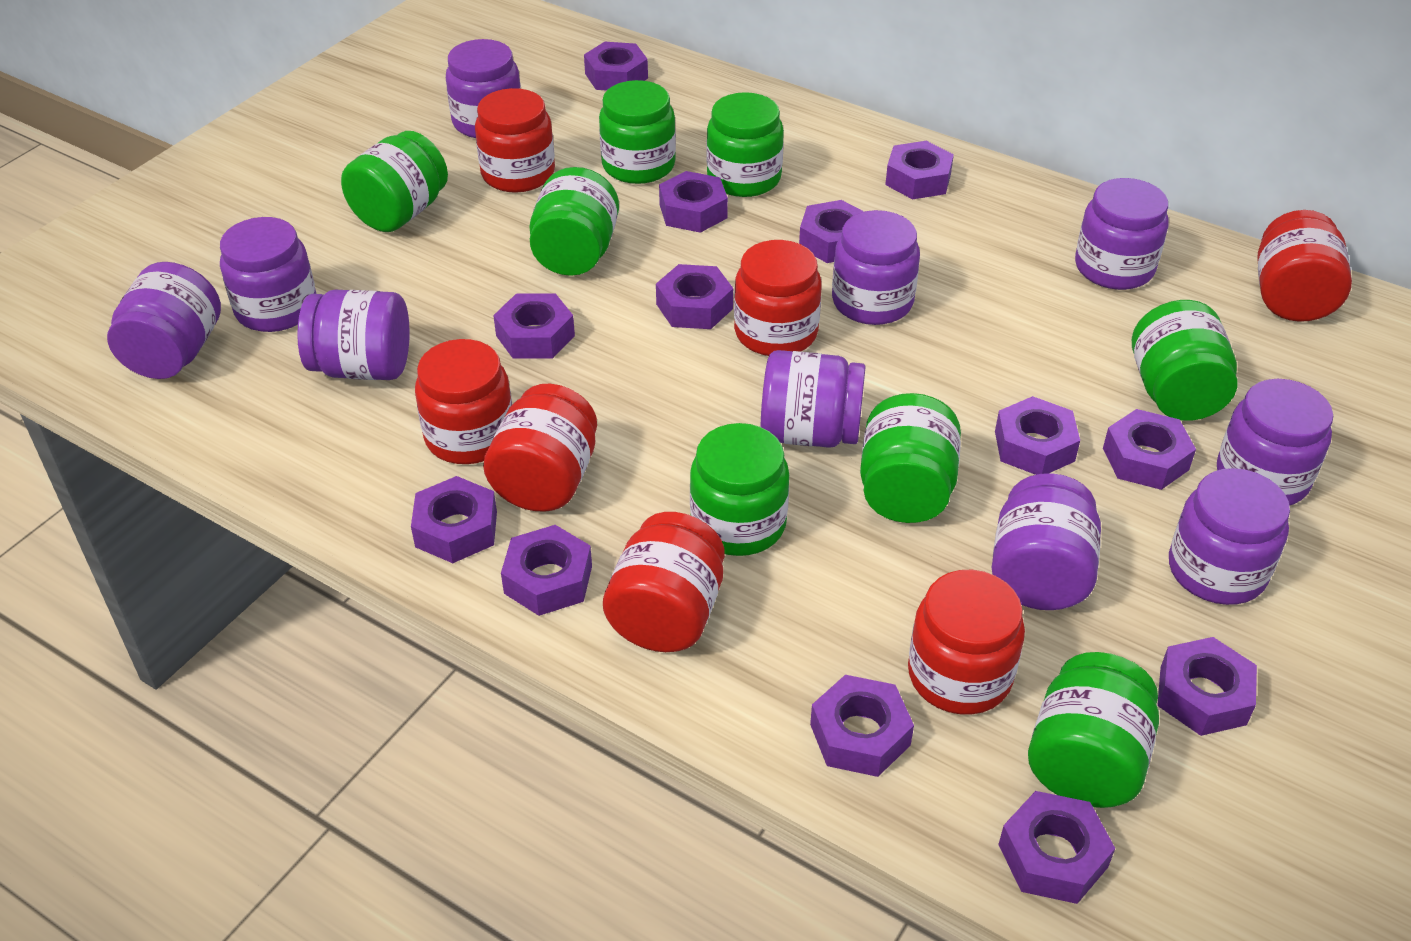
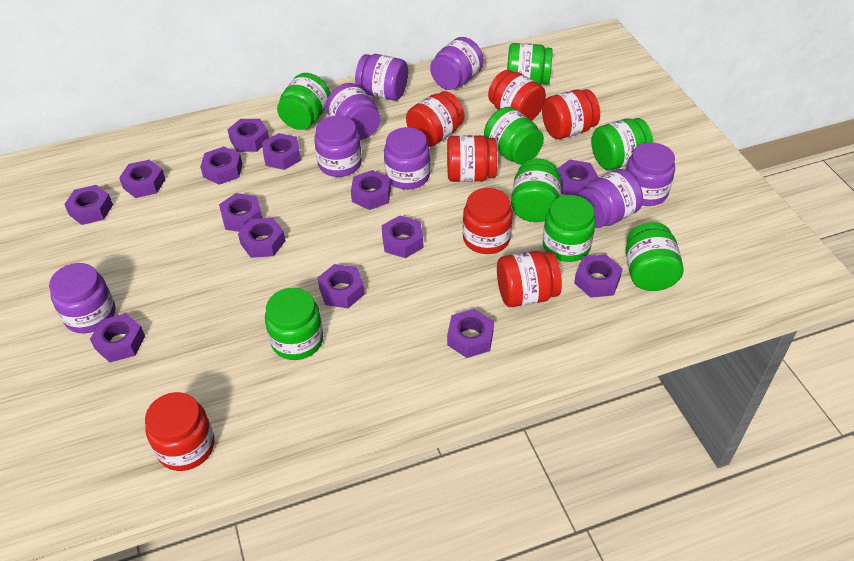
purple jar: [107,262,221,379] [220,217,316,332] [297,290,410,380] [446,39,521,138] [761,350,866,448] [832,210,920,325] [992,473,1101,610] [1075,178,1168,290] [1169,468,1290,605] [1217,379,1333,506] = 10 -> [49,263,115,333] [314,116,362,177] [326,83,380,140] [355,54,408,101] [384,127,430,190] [430,37,484,90] [577,169,643,228] [626,142,675,206] = 8
purple nut: [411,476,497,563] [493,293,575,359] [501,525,592,616] [584,42,648,91] [656,264,733,329] [659,171,728,233] [799,200,864,263] [810,675,914,777] [885,141,954,199] [995,396,1080,475] [998,791,1115,904] [1103,409,1196,490] [1157,637,1257,736] = 13 -> [64,185,113,225] [90,313,145,362] [119,160,166,198] [200,146,242,185] [219,193,262,232] [228,119,269,152] [238,218,285,258] [262,133,301,170] [317,264,365,308] [351,170,391,210] [382,216,423,258] [447,309,494,358] [557,160,598,196] [574,254,623,298] = 14

